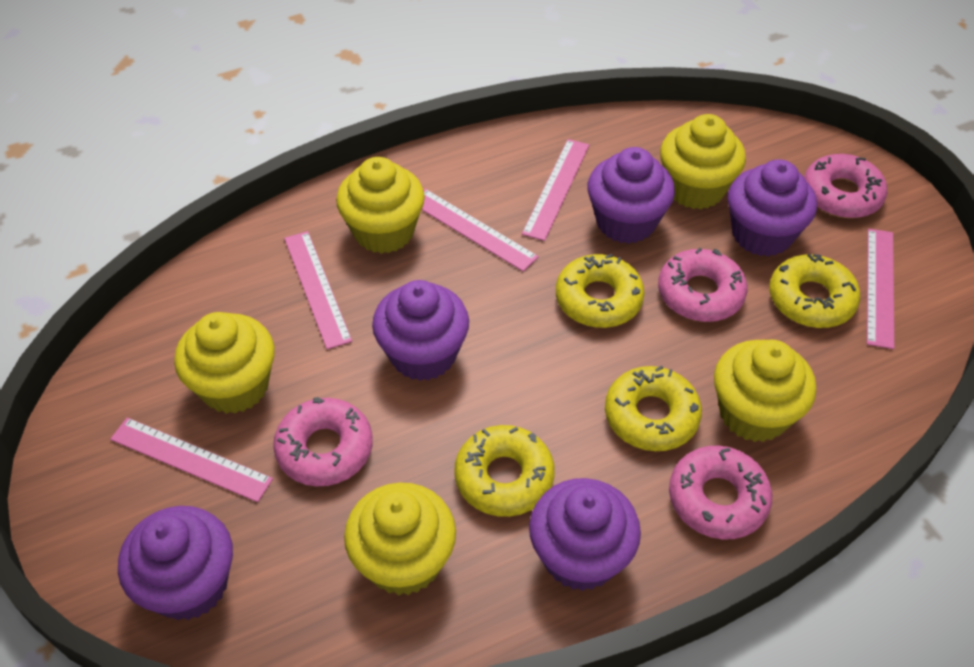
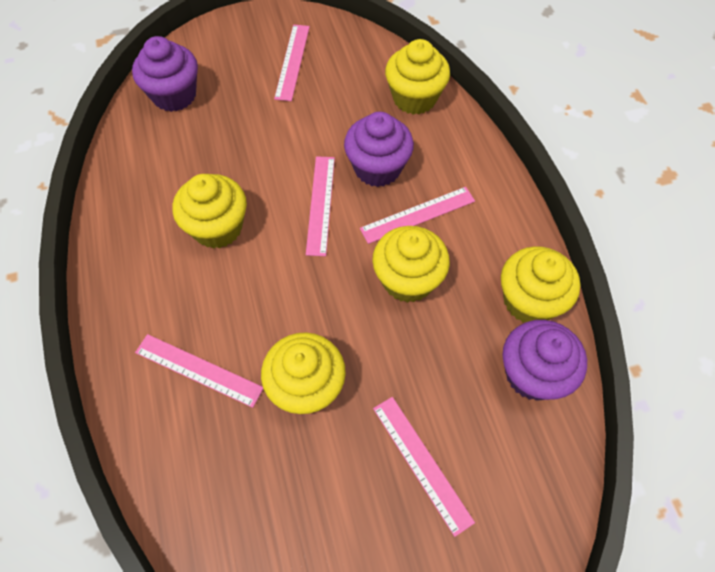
pink donut: [273,397,373,487] [658,248,747,322] [669,446,772,540] [804,154,887,218] = 4 -> none = 0
purple cupcake: [118,506,233,620] [372,280,469,381] [529,478,641,591] [587,147,675,244] [728,159,817,256] = 5 -> [132,36,198,112] [344,112,414,187] [502,320,587,401] = 3
yellow donut: [454,425,555,517] [556,254,645,328] [605,366,702,451] [769,254,860,328] = 4 -> none = 0

